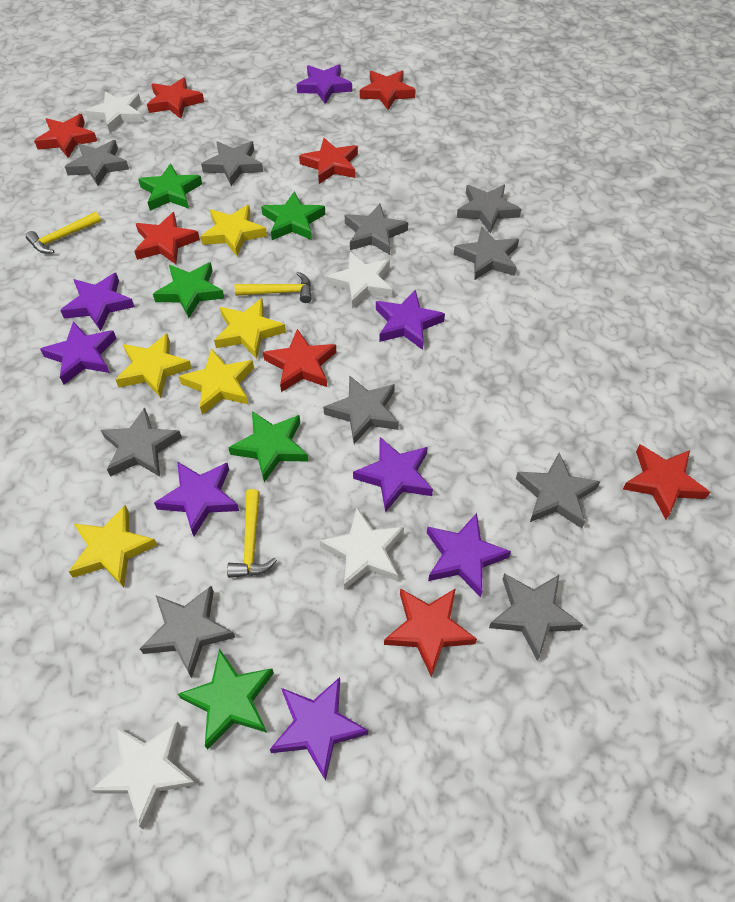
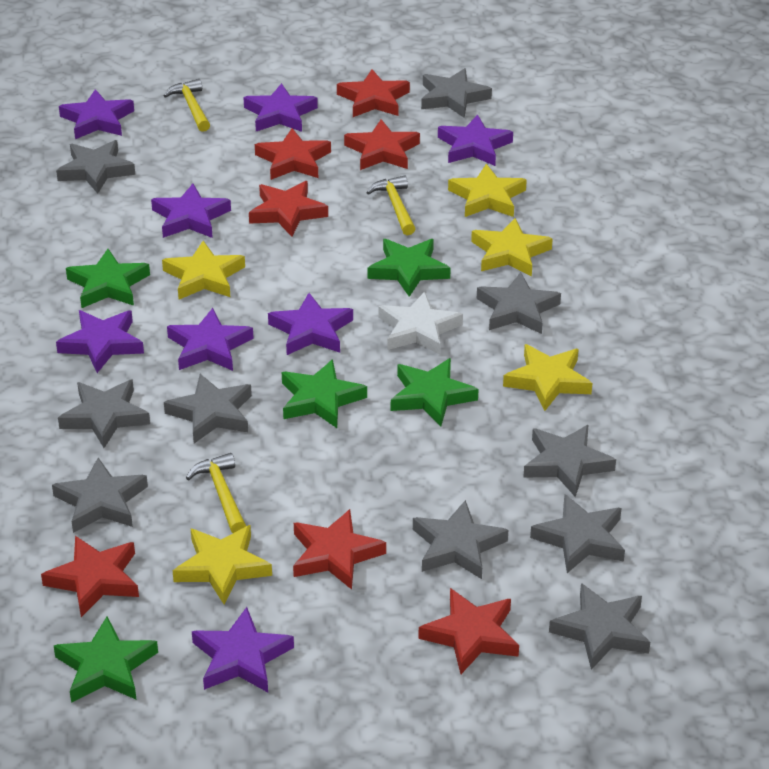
red star: [34,114,97,158] [134,212,200,264] [147,77,204,119] [263,329,336,392] [299,138,358,184] [360,71,416,110] [384,588,477,677] [623,445,710,520] = 8 -> [41,536,139,617] [249,181,328,237] [255,128,331,180] [293,509,386,590] [337,69,410,117] [344,119,420,170] [418,588,519,674] = 7
white star: [85,91,143,133] [91,722,197,829] [320,507,404,590] [326,252,392,308] = 4 -> [379,292,463,355] = 1

